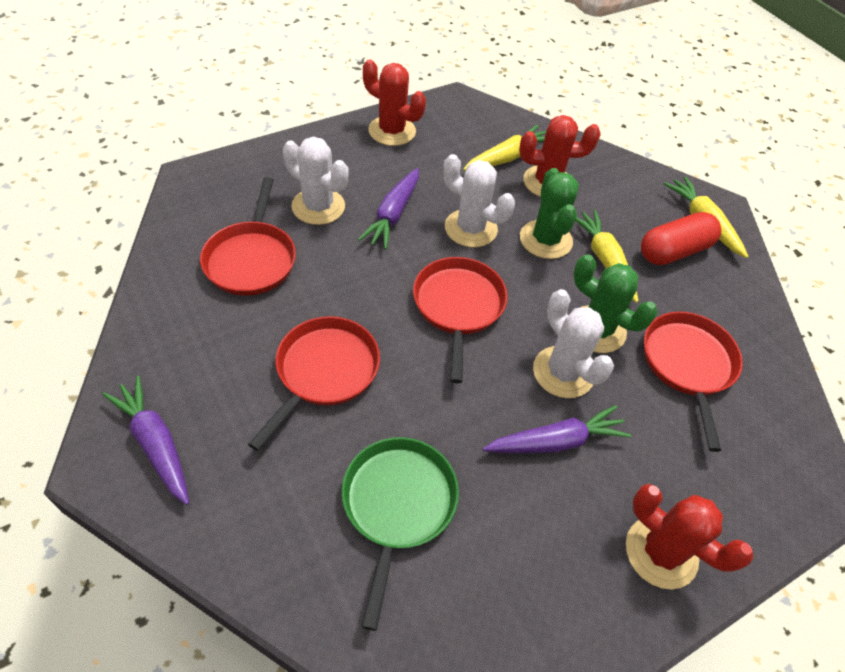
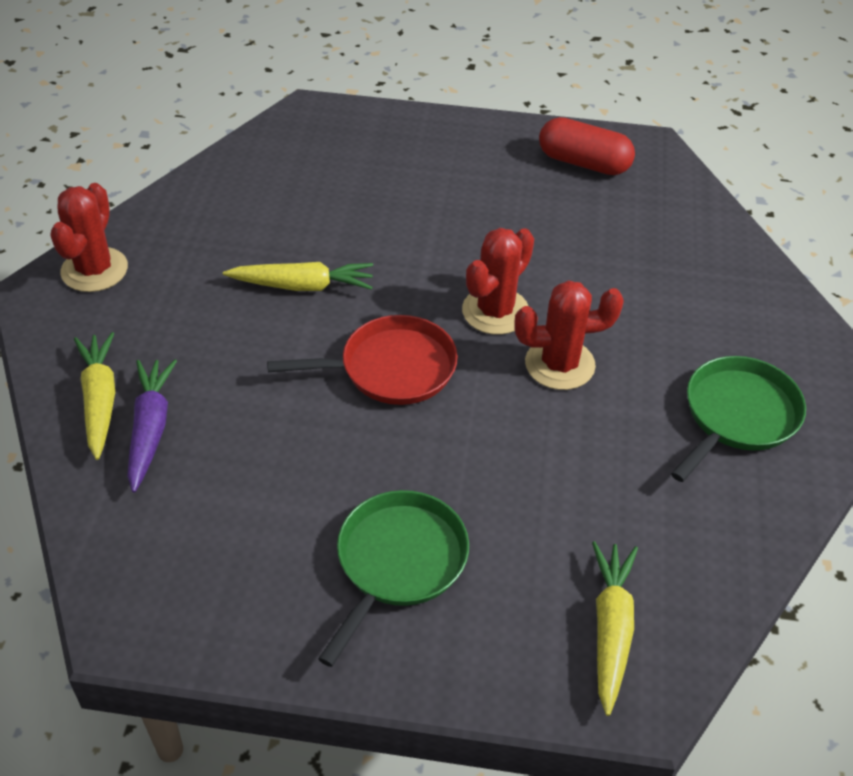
green cactus: [520,168,579,259] [574,254,658,353] = 2 -> none = 0
green pan: [342,437,459,631] = 1 -> [318,490,469,667] [671,356,806,482] = 2
purple carrot: [103,376,189,505] [358,168,419,249] [483,405,632,453] = 3 -> [127,359,177,492] = 1
red pan: [200,177,296,295] [248,316,380,451] [413,257,508,383] [644,312,743,452] = 4 -> [267,315,458,405] = 1
white cactus: [283,137,349,225] [443,154,515,247] [533,289,614,398] = 3 -> none = 0

